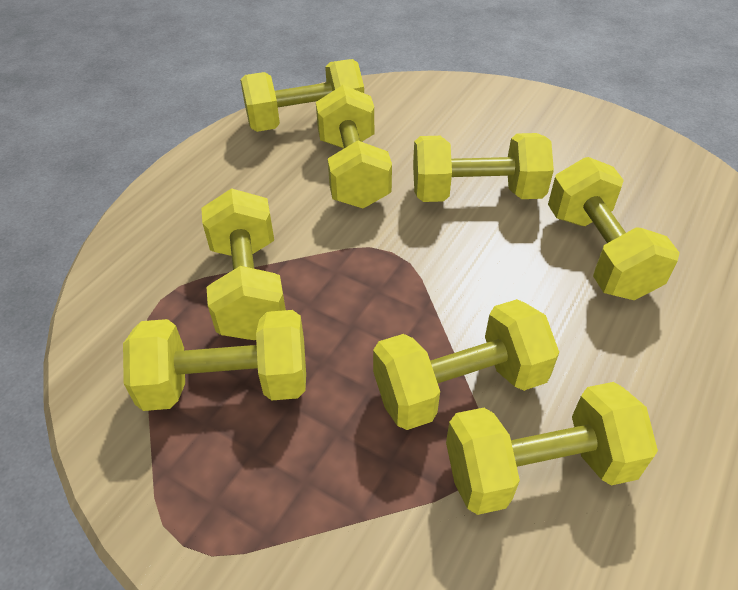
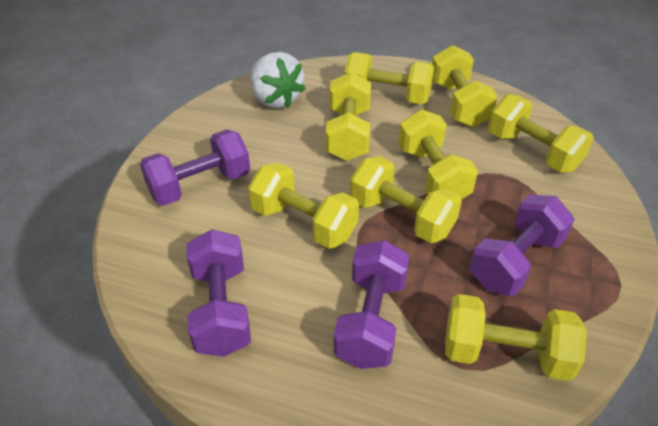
purple dumbbell: none = 0 -> [140,129,250,206] [186,229,251,357] [334,240,409,369] [470,194,574,296] = 4
white strawberry: none = 0 -> [250,52,306,108] = 1

